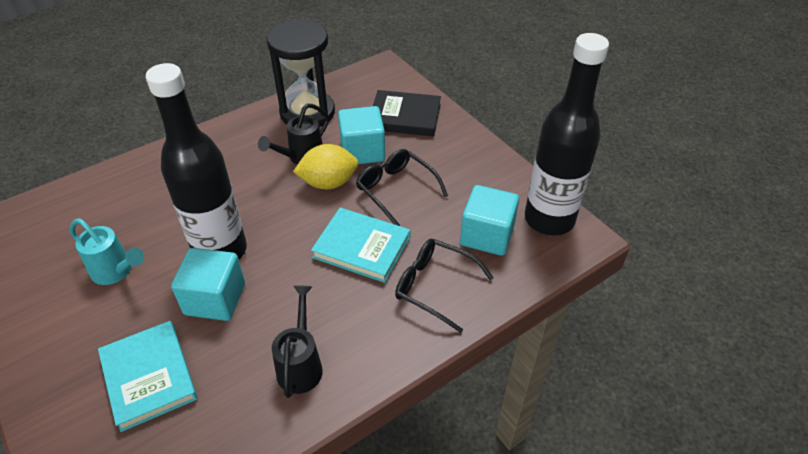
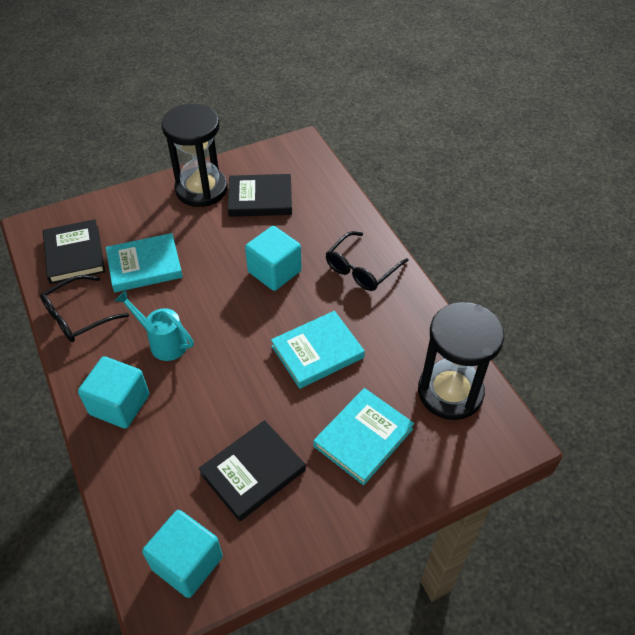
black book: [373,90,441,136] = 1 -> [43,219,105,284] [198,420,306,522] [228,174,292,217] = 3
black bottle: [146,63,247,259] [525,33,609,235] = 2 -> none = 0
black hourglass: [266,19,335,127] = 1 -> [161,104,228,207] [418,302,504,420] = 2
black watering can: [258,104,329,165] [272,285,323,398] = 2 -> none = 0
turquoise book: [98,321,198,432] [311,208,410,283] = 2 -> [106,233,183,292] [271,311,365,389] [313,388,414,485] = 3
yellow lemon: [293,144,359,190] = 1 -> none = 0

